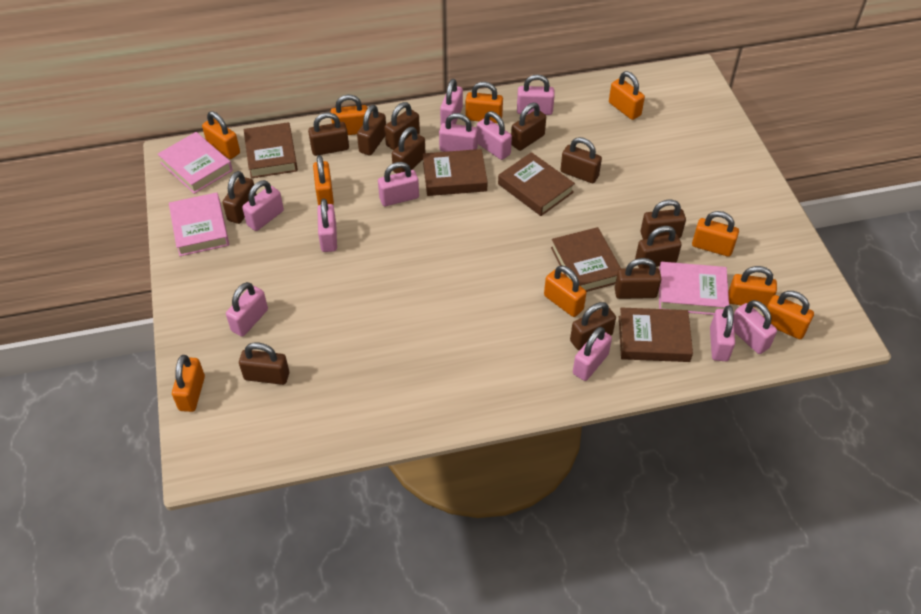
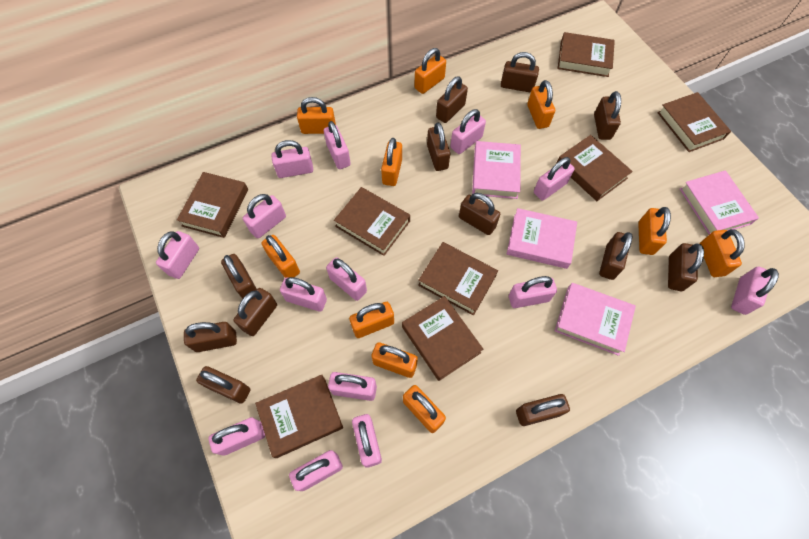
brown book: [244,122,298,179] [423,149,488,196] [498,152,575,216] [551,227,621,292] [619,308,693,362] = 5 -> [177,172,248,238] [255,375,343,458] [334,187,410,256] [402,296,483,381] [418,242,498,316] [557,135,633,201] [558,32,615,77] [657,92,731,152] = 8
pink book: [158,132,233,194] [169,192,229,256] [659,262,729,315] = 3 -> [472,141,521,199] [507,208,577,269] [555,283,636,356] [680,170,759,234] = 4
pink padlock: [226,282,268,337] [242,180,284,231] [317,199,337,252] [378,162,419,206] [439,113,478,152] [440,79,463,124] [477,111,512,160] [517,74,555,115] [573,327,612,381] [710,305,735,361] [733,300,777,354] = 11 -> [156,231,199,279] [208,417,265,456] [243,194,286,238] [271,140,313,178] [280,277,327,312] [289,450,343,491] [324,121,351,169] [326,257,367,301] [328,372,377,401] [352,414,382,468] [450,109,486,154] [509,276,557,308] [534,157,575,201] [731,266,779,315] = 14

